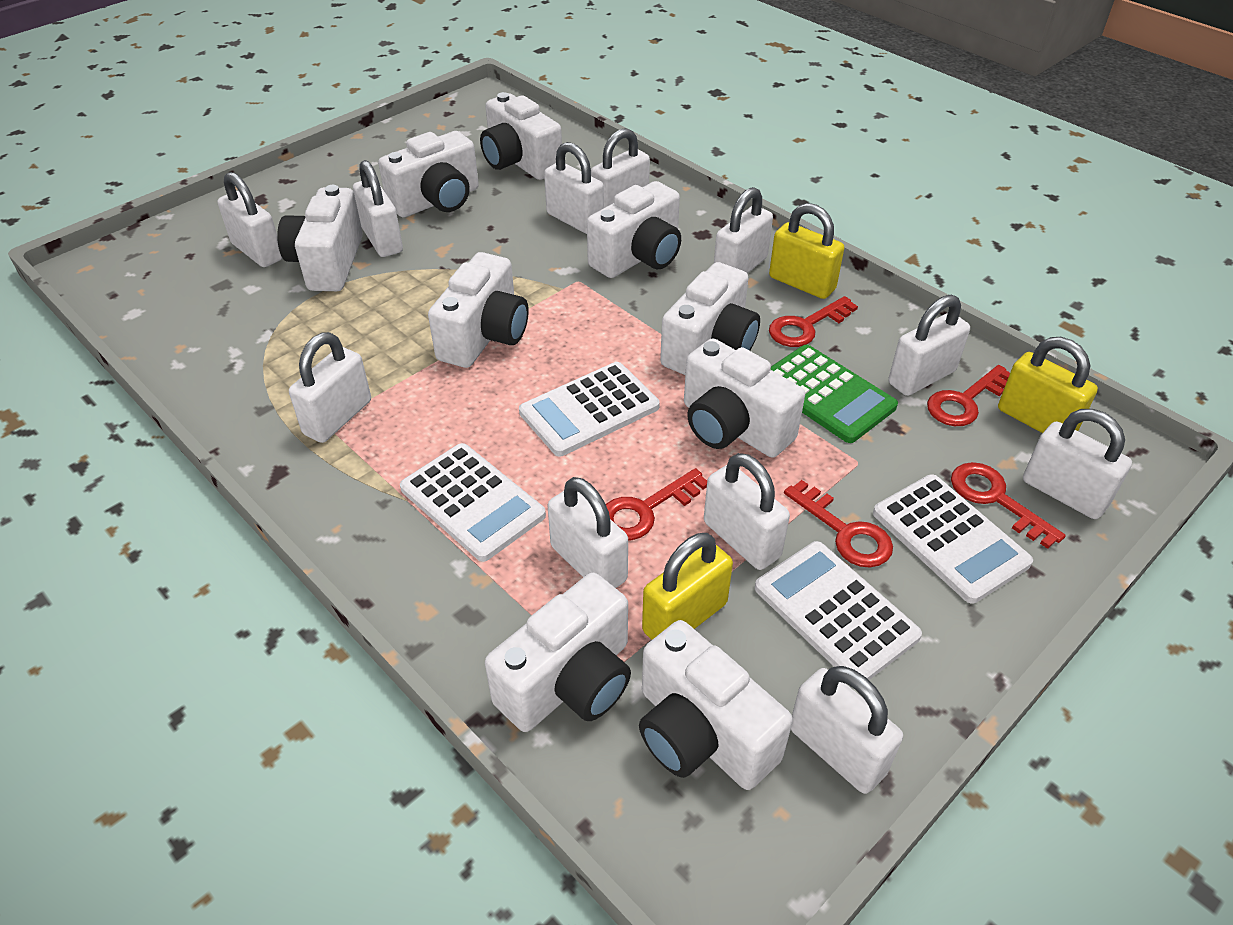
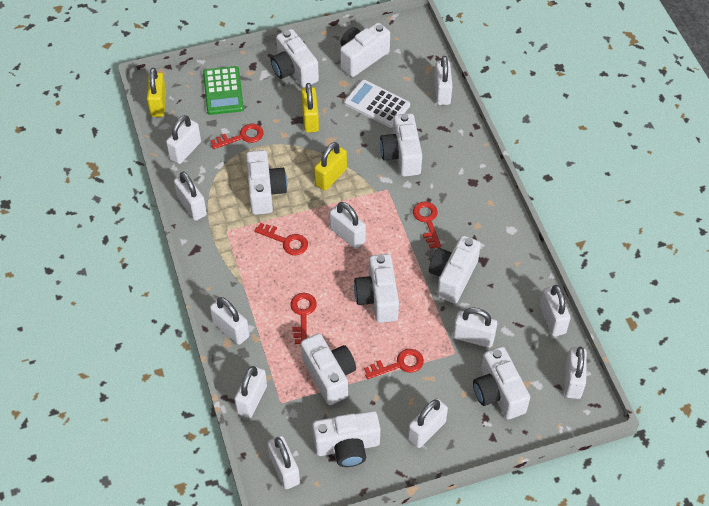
white calculator: [400,443,546,562] [519,362,660,456] [755,541,922,680] [873,474,1033,604] = 4 -> [344,80,410,128] = 1

